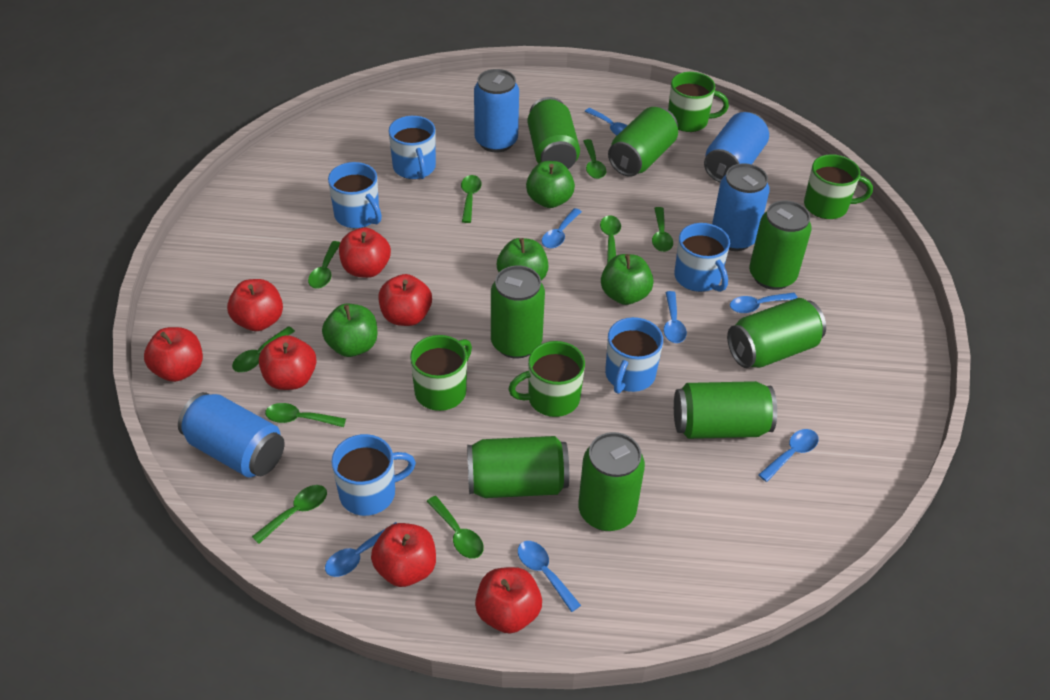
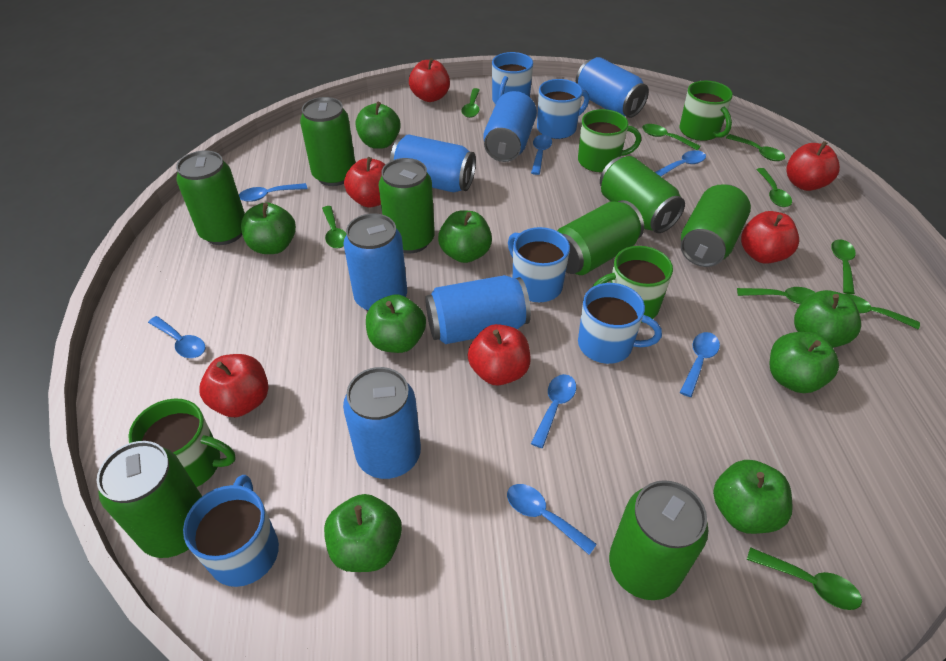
blue can: [178,392,284,477] [474,69,519,153] [704,112,769,182] [712,163,770,251] = 4 -> [343,367,421,479] [344,213,407,311] [390,134,476,192] [425,275,531,344] [483,91,537,162] [576,57,649,118] = 6
green apple: [322,304,377,357] [497,238,548,281] [526,161,575,208] [601,254,654,305] = 4 -> [241,202,296,254] [324,494,402,572] [355,102,401,149] [366,294,426,353] [438,210,492,263] [713,460,793,534] [769,332,839,393] [794,290,861,348] = 8
red apple: [144,327,203,382] [227,279,283,331] [259,335,317,390] [339,228,391,278] [371,523,436,587] [378,274,432,326] [475,567,542,634] = 7 -> [199,354,268,417] [344,157,385,208] [409,58,450,102] [468,324,531,385] [741,211,799,264] [786,141,840,191] = 6

